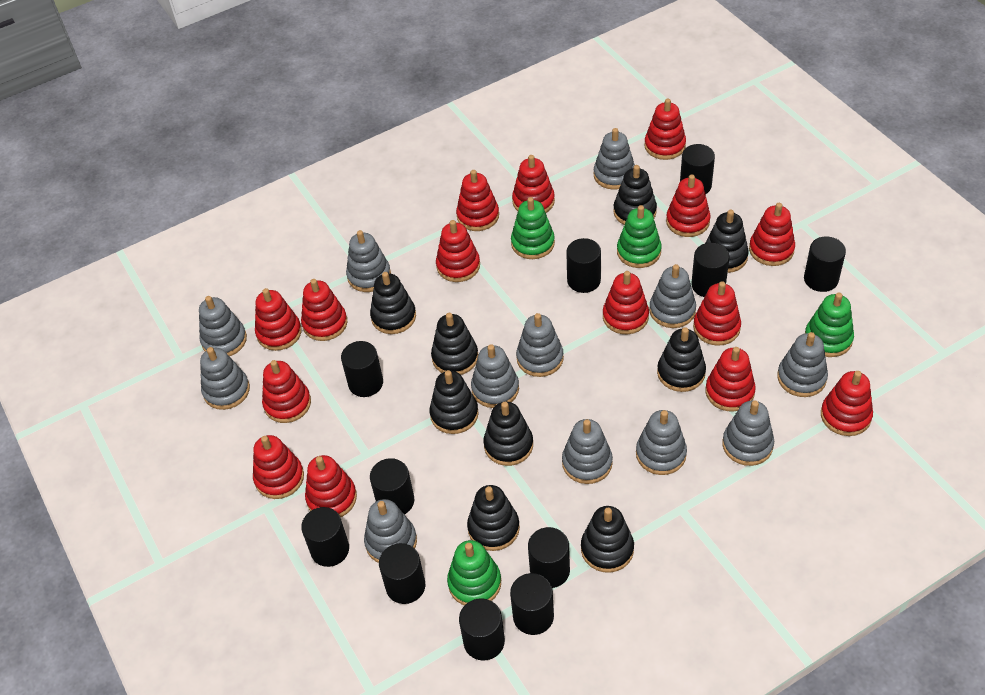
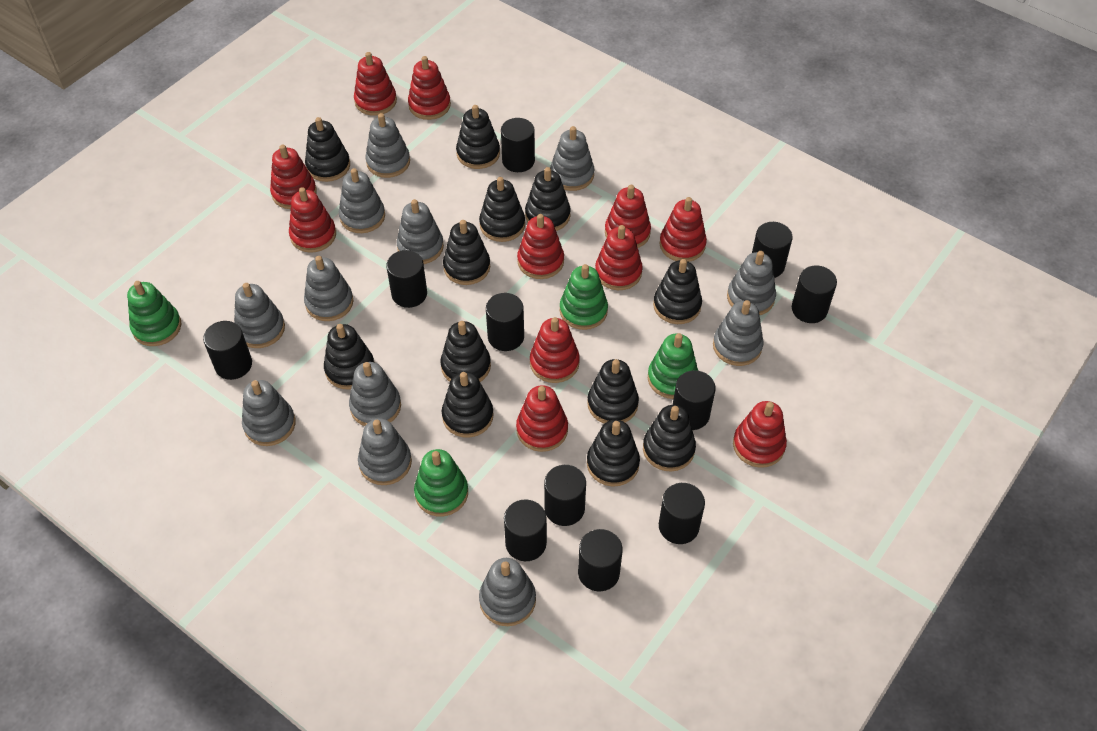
black stacking toy: [370,272,416,334] [430,370,479,434] [431,313,478,375] [467,485,520,551] [483,402,533,466] [581,506,634,573] [613,165,657,225] [657,327,706,392] [705,210,749,273] = 9 -> [305,117,350,182] [324,324,374,390] [440,321,491,382] [442,371,494,438] [443,220,490,285] [456,105,500,169] [479,177,525,242] [525,167,571,231] [587,359,639,424] [587,420,640,487] [643,405,696,472] [653,259,702,324] = 12
red stacking toy: [253,435,304,499] [255,288,302,351] [262,360,311,423] [301,279,347,341] [305,455,357,517] [436,220,480,282] [456,170,499,231] [512,155,555,213] [603,271,649,334] [644,98,686,160] [666,174,710,237] [693,281,741,346] [706,347,756,412] [749,203,795,266] [821,371,873,436] = 15 -> [270,145,317,209] [289,187,336,253] [354,52,397,116] [408,56,451,120] [516,385,568,452] [517,214,564,279] [530,317,580,383] [595,225,643,290] [605,185,651,248] [659,197,707,262] [733,401,787,468] = 11

